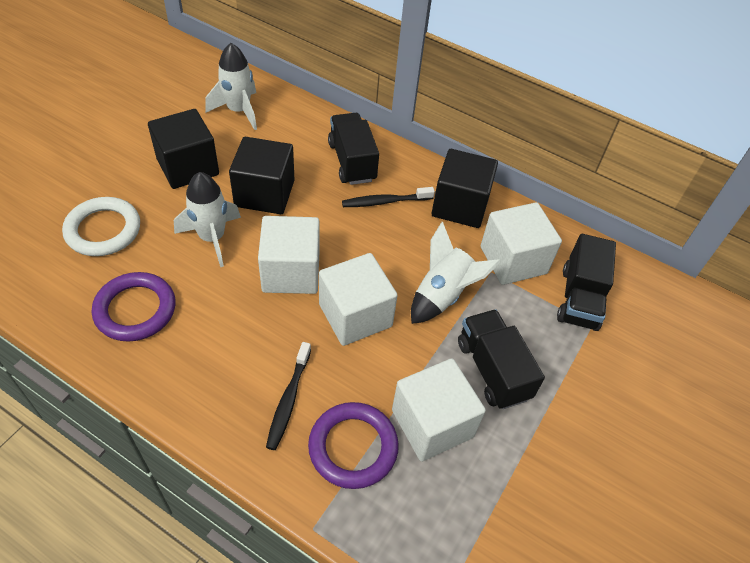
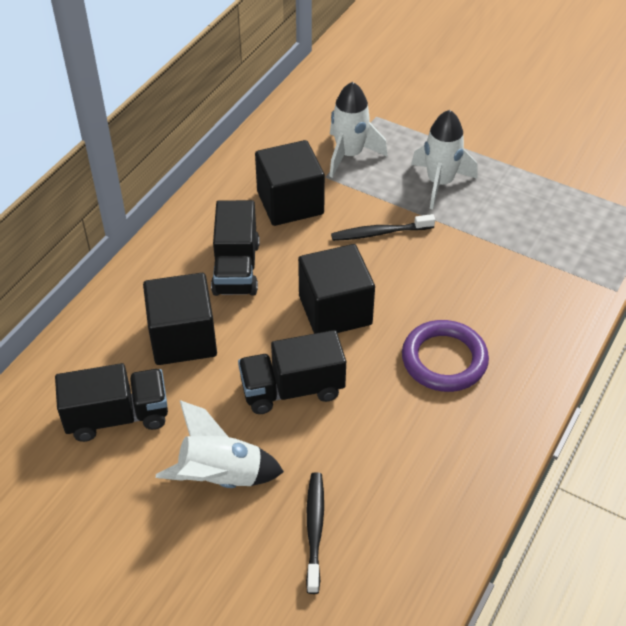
purple ring: [92,272,175,342] [308,402,399,489] = 2 -> [402,320,489,392] = 1
white cube: [258,216,319,294] [319,253,398,346] [392,358,486,462] [481,202,562,285] = 4 -> none = 0
white ring: [62,197,140,256] = 1 -> none = 0

